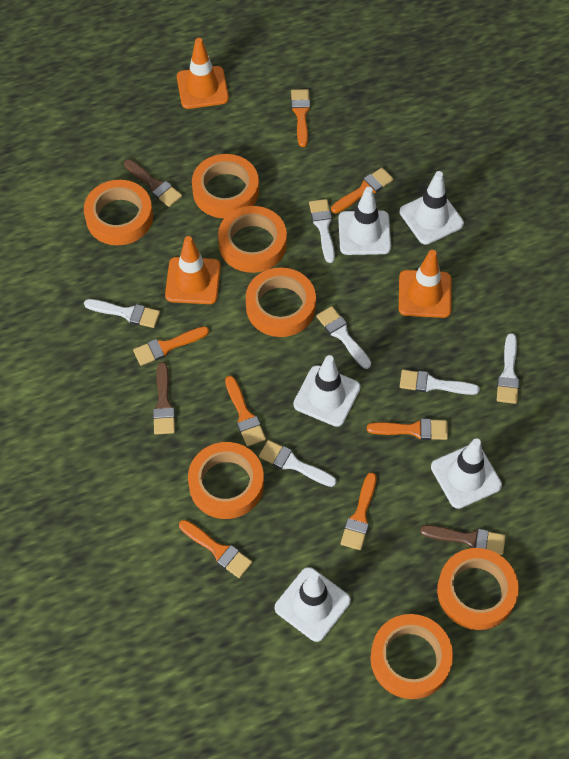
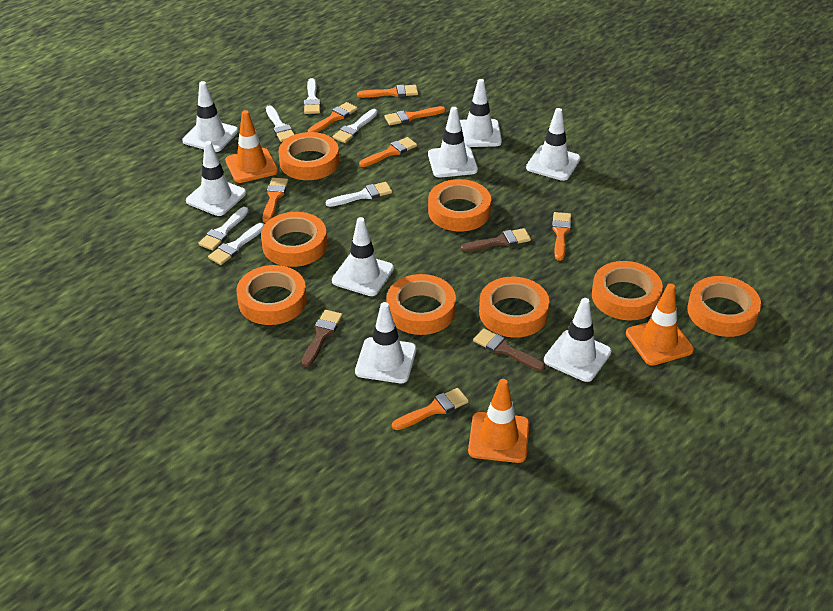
orange tape: [84,180,153,245] [188,442,264,519] [192,154,259,218] [218,206,287,273] [246,267,316,337] [370,614,453,699] [437,548,519,630] = 7 -> [236,265,307,325] [261,212,327,267] [278,132,339,180] [386,274,456,335] [428,179,491,231] [479,277,550,338] [592,261,663,320] [688,276,761,337] = 8
white traffic cone: [275,567,351,642] [293,355,361,427] [338,187,391,255] [400,171,464,245] [431,438,502,509] = 5 -> [182,81,238,152] [186,141,246,216] [332,217,394,296] [355,302,417,383] [428,107,478,177] [460,79,502,147] [526,108,581,181] [544,298,612,382] = 8

